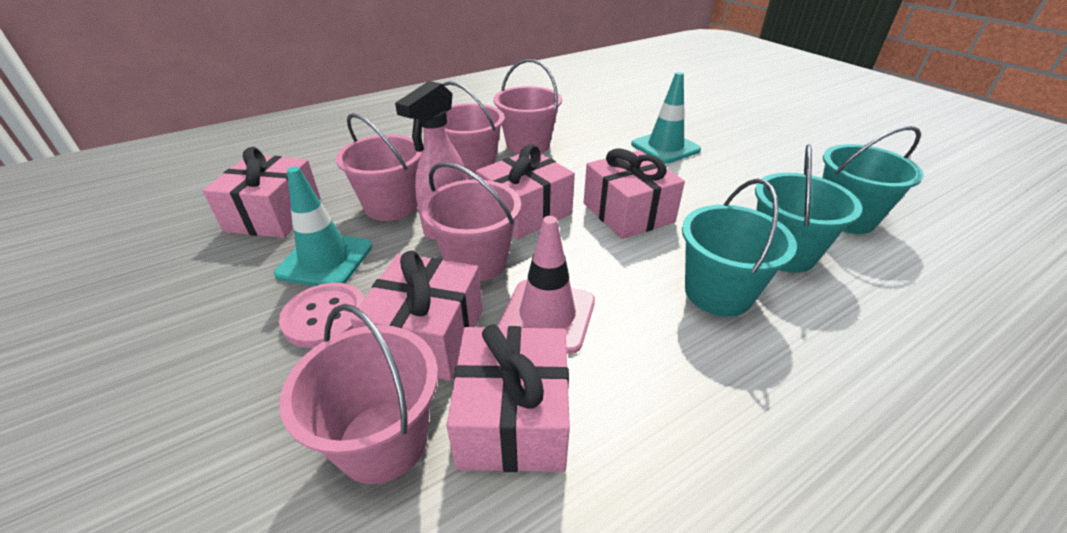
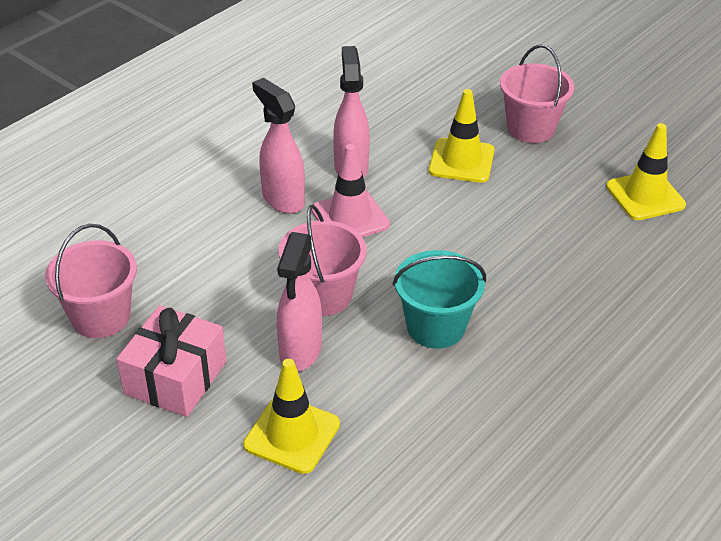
pink bucket: [279,304,438,484] [336,113,422,221] [421,162,521,282] [443,81,505,179] [493,59,562,154] = 5 -> [45,224,137,338] [279,205,367,316] [500,44,574,143] = 3
pink button: [279,283,365,348] = 1 -> none = 0
pink gift: [202,147,321,238] [350,251,483,381] [447,324,570,472] [476,144,575,239] [584,149,685,239] = 5 -> [117,305,226,417] = 1
pink spray bottle: [395,81,467,240] = 1 -> [252,78,305,214] [277,232,322,371] [333,46,370,178] = 3
turquoise bucket: [682,178,797,316] [755,144,862,273] [822,126,924,234] = 3 -> [393,250,486,349] = 1
turquoise traffic cone: [274,167,372,286] [631,72,701,164] = 2 -> none = 0
yellow traffic cone: none = 0 -> [243,359,340,474] [429,89,494,183] [606,123,686,220] = 3

